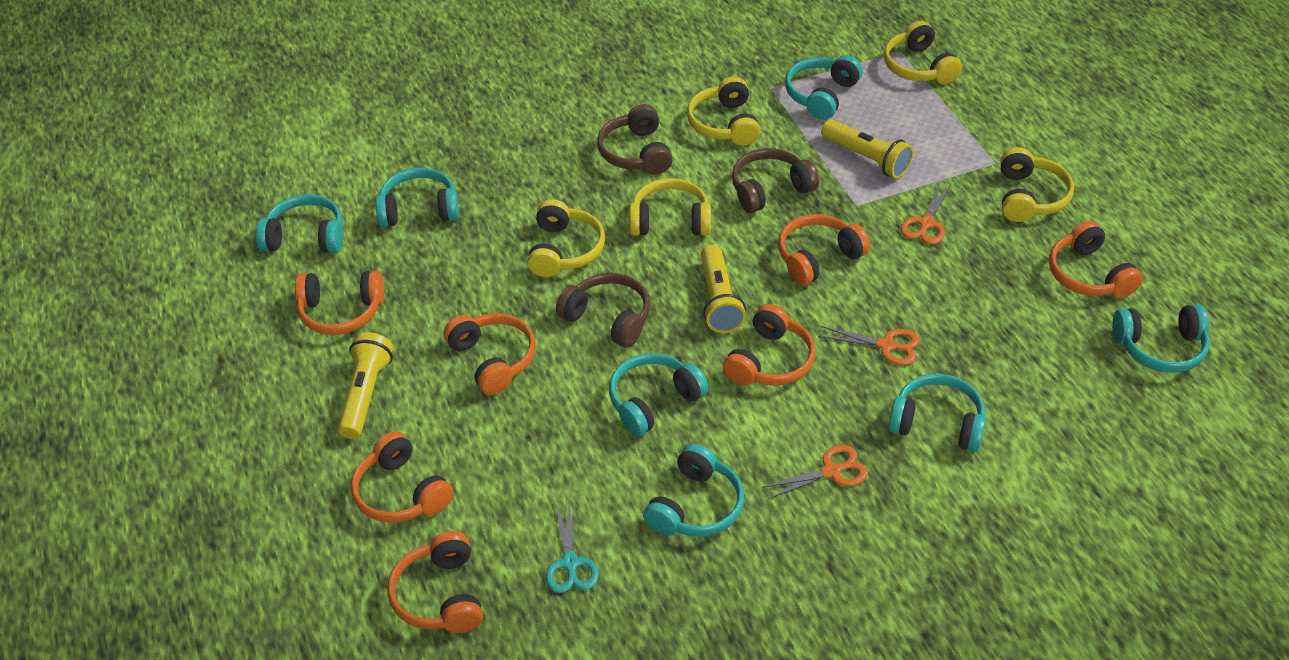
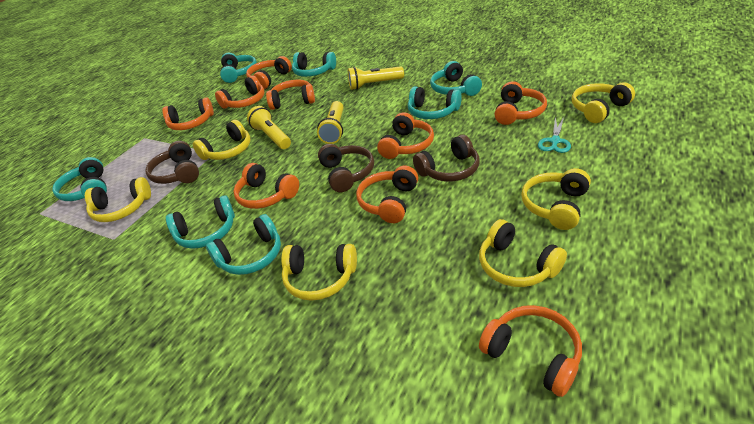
orange headphones: [295,271,384,335] [351,431,453,523] [388,531,483,633] [444,313,536,395] [723,304,816,386] [778,214,870,286] [1049,221,1143,298] = 7 -> [162,97,214,130] [215,76,265,109] [233,163,299,209] [246,56,292,89] [266,80,315,110] [356,166,418,223] [377,112,434,159] [479,305,582,397] [494,81,547,125] = 9
orange scissors: [762,445,868,499] [819,326,920,365] [901,182,951,244] = 3 -> none = 0
yellow headphones: [527,199,605,277] [629,178,711,236] [687,77,761,146] [884,21,962,84] [1001,147,1074,222] = 5 -> [85,177,151,222] [193,120,250,160] [281,244,357,301] [479,219,567,287] [521,168,591,230] [572,82,635,123] = 6

